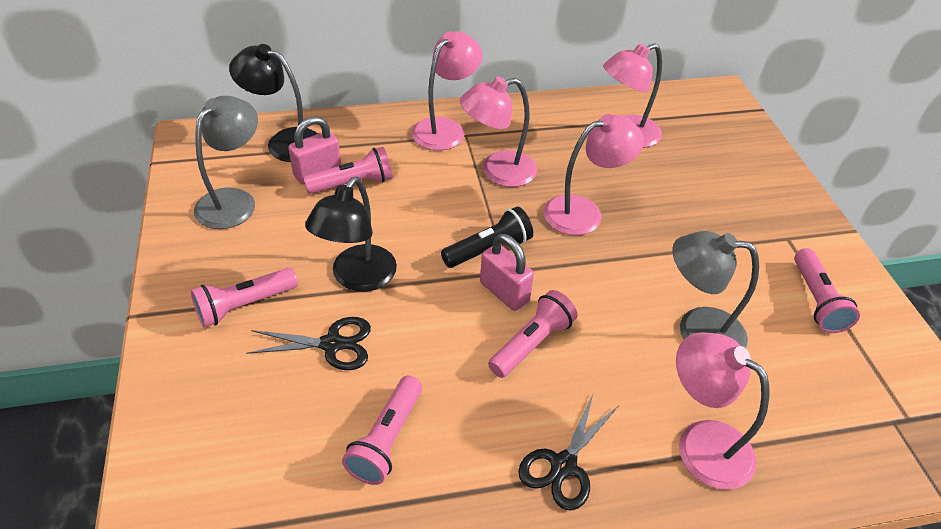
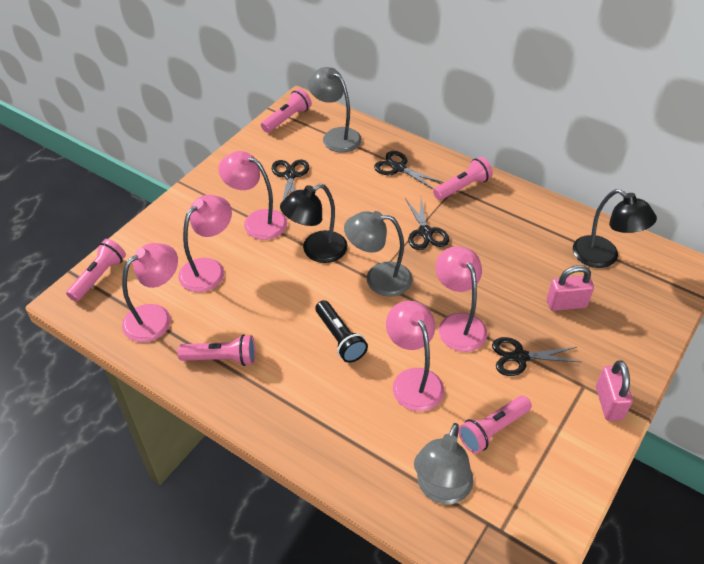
black scissors: [246,317,371,370] [518,395,618,510] = 2 -> [272,160,309,200] [374,151,444,190] [405,198,449,250] [492,337,580,376] = 4
grey lamp: [194,96,258,229] [672,231,759,348] = 2 -> [308,67,362,153] [344,211,413,297] [414,423,473,504] = 3

